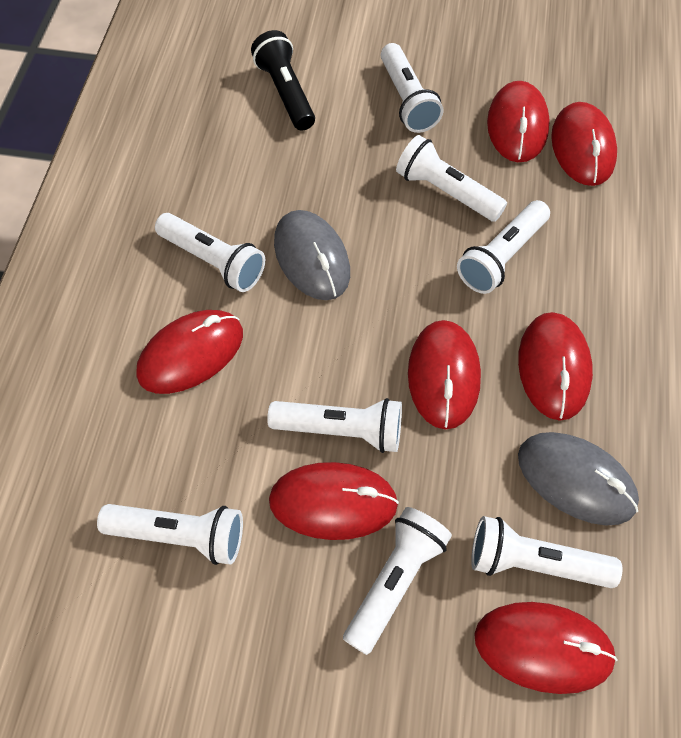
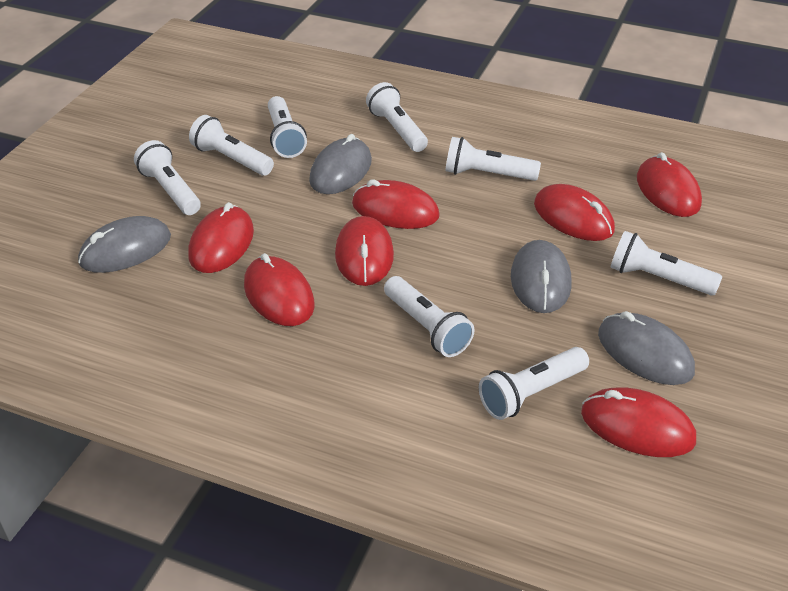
black flashlight: [251,30,315,131] = 1 -> none = 0
grey mouse: [274,210,350,300] [518,432,639,526] = 2 -> [78,216,171,273] [309,134,372,194] [511,240,571,313] [598,311,695,385] = 4

